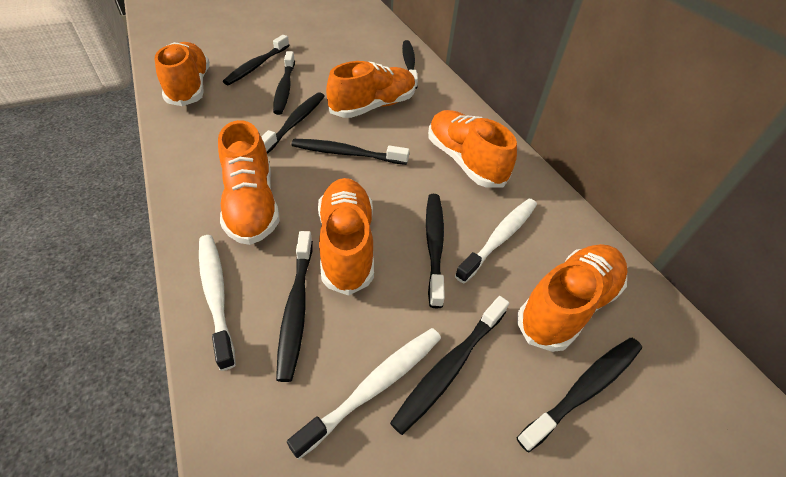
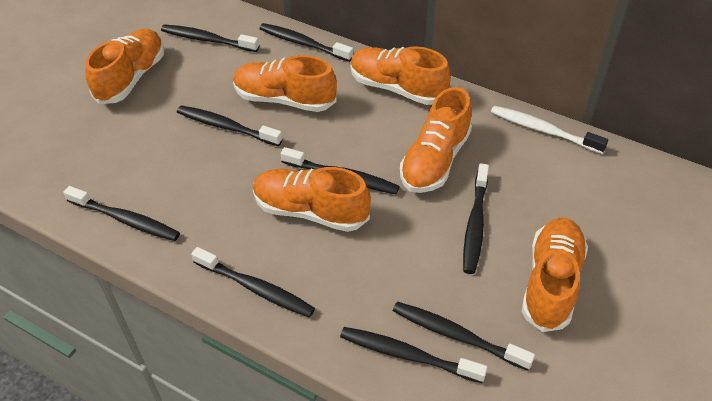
white toothbrush: [199,235,236,371] [287,328,441,459] [455,199,537,283] = 3 -> [491,105,608,154] = 1

